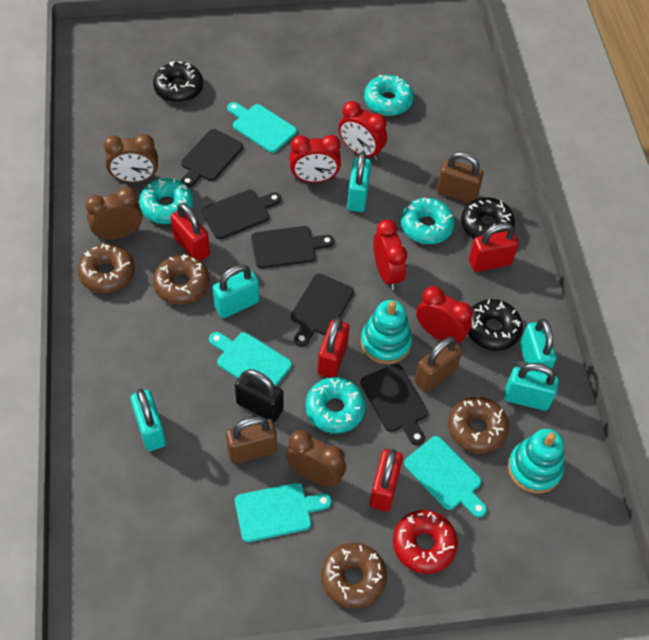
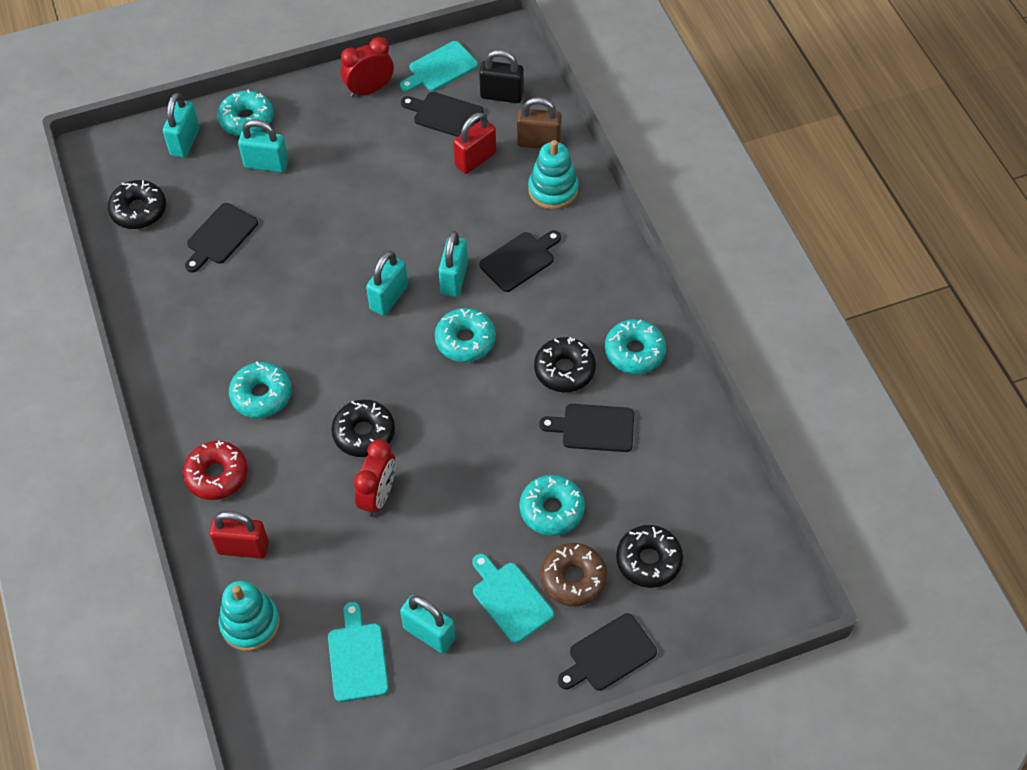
black donut: [153,61,203,103] [461,197,515,239] [468,299,523,351] = 3 -> [108,180,166,229] [331,399,395,457] [534,337,596,392] [616,525,683,588] = 4
brown clock: [85,187,143,240] [103,134,158,183] [286,430,346,487] = 3 -> none = 0
brown donut: [78,244,135,293] [153,254,210,305] [321,543,387,609] [448,397,509,454] = 4 -> [540,543,607,606] = 1
brown padlock: [226,416,277,464] [414,337,462,393] [437,152,484,203] = 3 -> [517,97,562,149] = 1
red clock: [289,135,341,183] [338,101,387,160] [373,219,407,290] [416,286,473,345] = 4 -> [341,37,394,97] [354,440,395,517] = 2
red padlock: [171,203,210,261] [318,317,350,378] [370,449,403,512] [469,223,519,272] = 4 -> [209,511,269,559] [453,113,496,174] = 2
turquoise cutting board: [209,332,292,386] [227,102,297,153] [235,483,332,542] [404,436,487,518] = 4 -> [328,602,389,702] [400,41,478,92] [472,554,554,643] = 3
turquoise donut: [139,178,193,224] [305,377,366,433] [364,75,414,116] [401,197,455,244] = 4 -> [218,89,274,136] [229,362,292,418] [435,308,496,362] [520,475,585,536] [605,319,666,374] = 5

